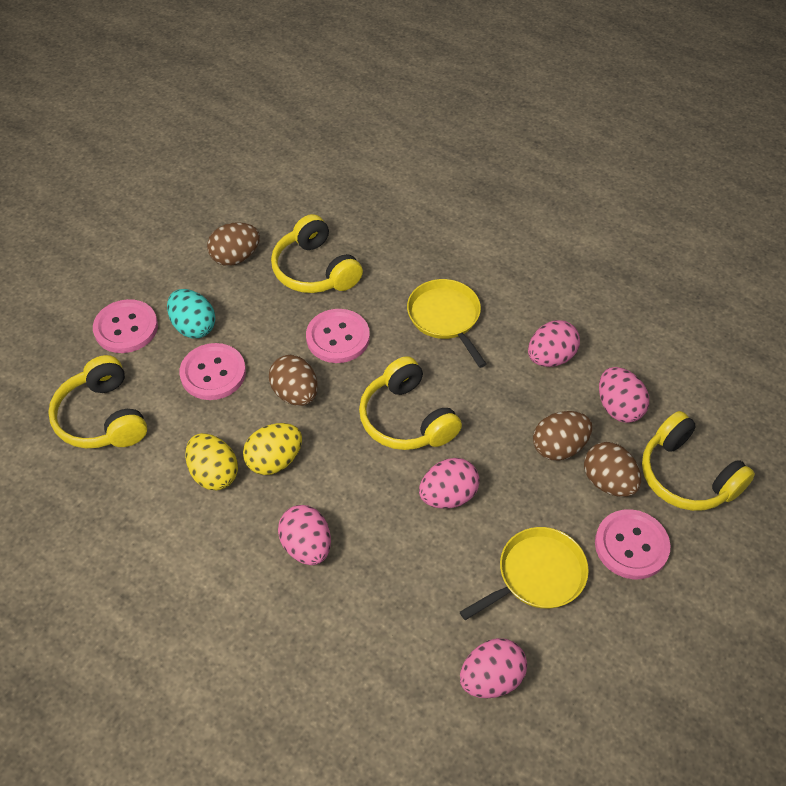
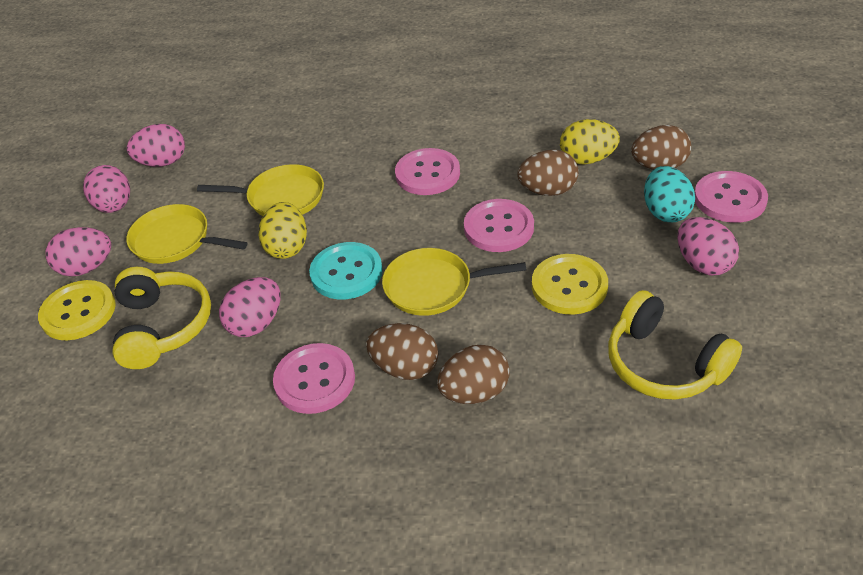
turquoise button: none = 0 -> [309,242,383,299] = 1
yellow button: none = 0 -> [38,280,116,340] [532,254,608,315] = 2
yellow headphones: [48,355,147,448] [271,214,363,293] [359,356,462,450] [642,411,755,511] = 4 -> [112,267,211,369] [608,290,742,400] = 2
yellow pan: [407,279,487,368] [460,527,589,620] = 2 -> [126,204,248,264] [197,164,324,216] [382,248,526,316] = 3

